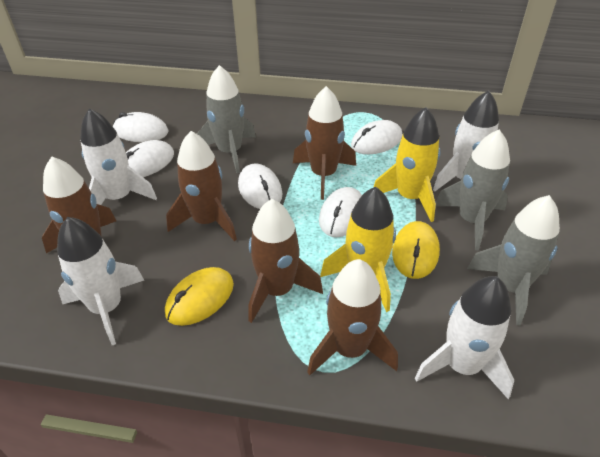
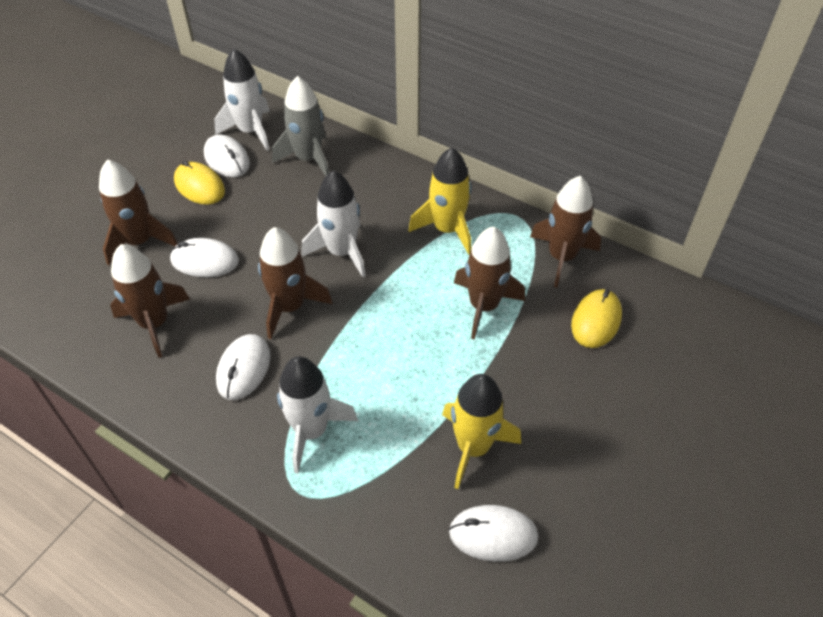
grey rocket: [197,65,256,173] [436,130,510,250] [467,195,560,325] = 3 -> [272,76,329,176] = 1
white mouse: [113,112,169,142] [126,140,174,177] [238,163,283,209] [319,187,362,237] [351,120,402,154] = 5 -> [170,238,239,277] [204,135,250,177] [216,334,271,400] [449,505,538,562] = 4
white rocket: [57,217,144,345] [80,108,157,205] [415,276,514,399] [433,90,499,191] = 4 -> [214,49,270,151] [277,356,358,474] [302,170,366,277] = 3

